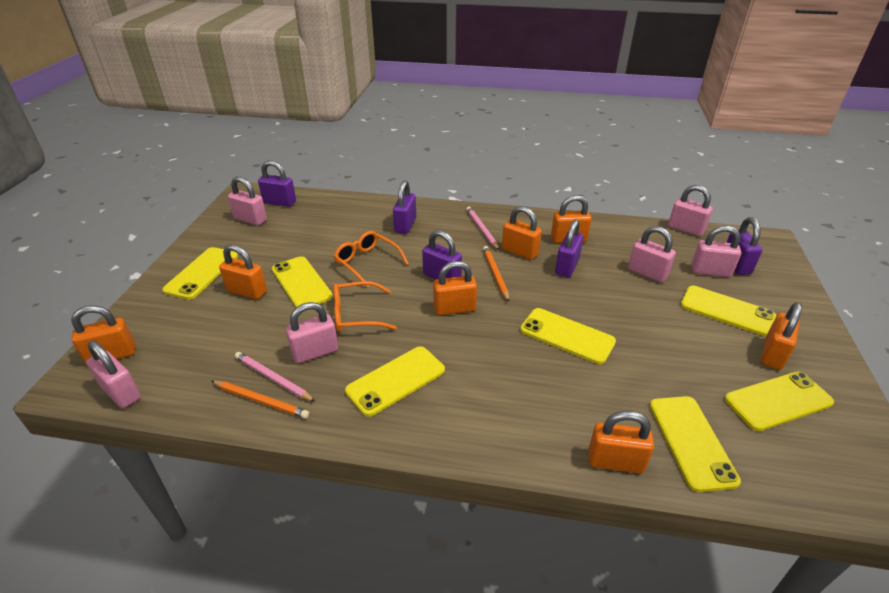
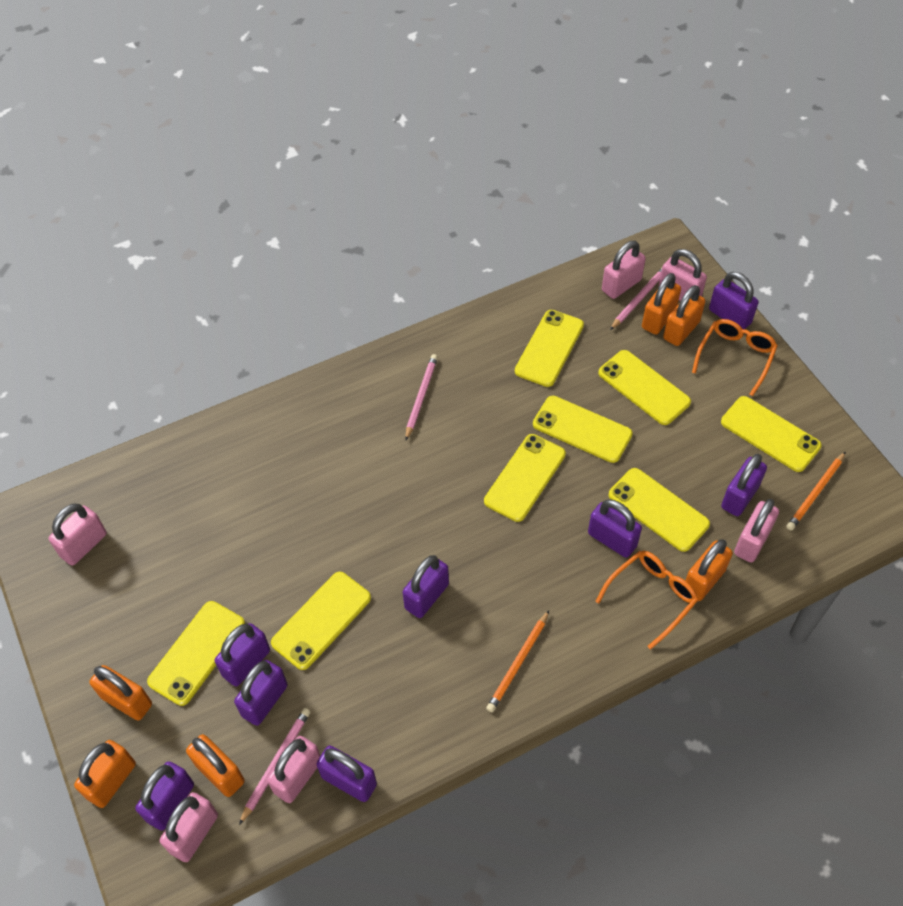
orange padlock: [71,305,135,365] [219,244,267,299] [433,261,477,315] [502,206,542,260] [551,195,592,243] [588,411,654,473] [761,302,802,370] = 7 -> [74,740,136,808] [89,665,152,721] [186,734,245,797] [642,273,681,335] [663,285,705,346] [685,539,733,601] = 6
pink pencil: [235,352,315,402] [466,207,499,250] = 2 -> [239,708,311,825] [405,354,438,440] [610,268,662,330] = 3
purple padlock: [258,160,296,207] [393,181,416,234] [422,230,462,279] [555,219,584,277] [726,217,762,275] = 5 -> [135,761,194,830] [215,623,270,686] [234,660,288,726] [317,745,377,802] [403,555,449,618] [588,499,642,558] [709,272,759,329] [721,454,767,516] = 8
yellow phone: [162,247,238,300] [272,256,333,308] [345,346,445,417] [520,308,616,364] [650,396,741,492] [681,286,776,336] [725,371,834,431] = 7 -> [147,601,245,706] [271,572,371,670] [484,434,566,522] [515,310,584,387] [533,396,633,463] [598,350,691,425] [609,468,710,552] [721,396,822,472] = 8

